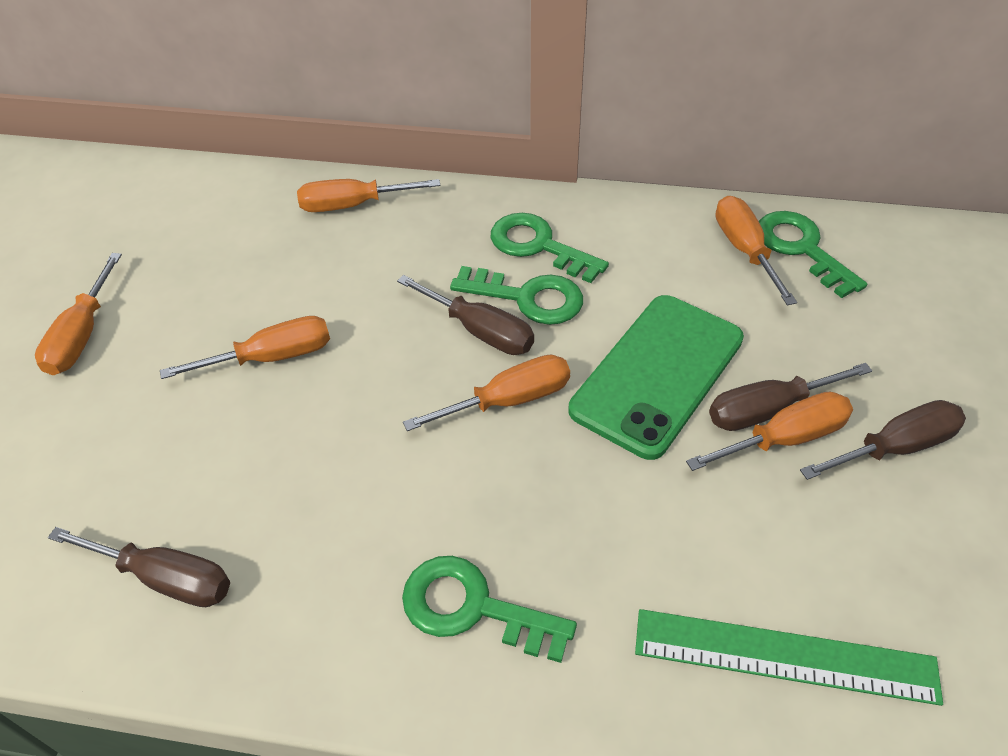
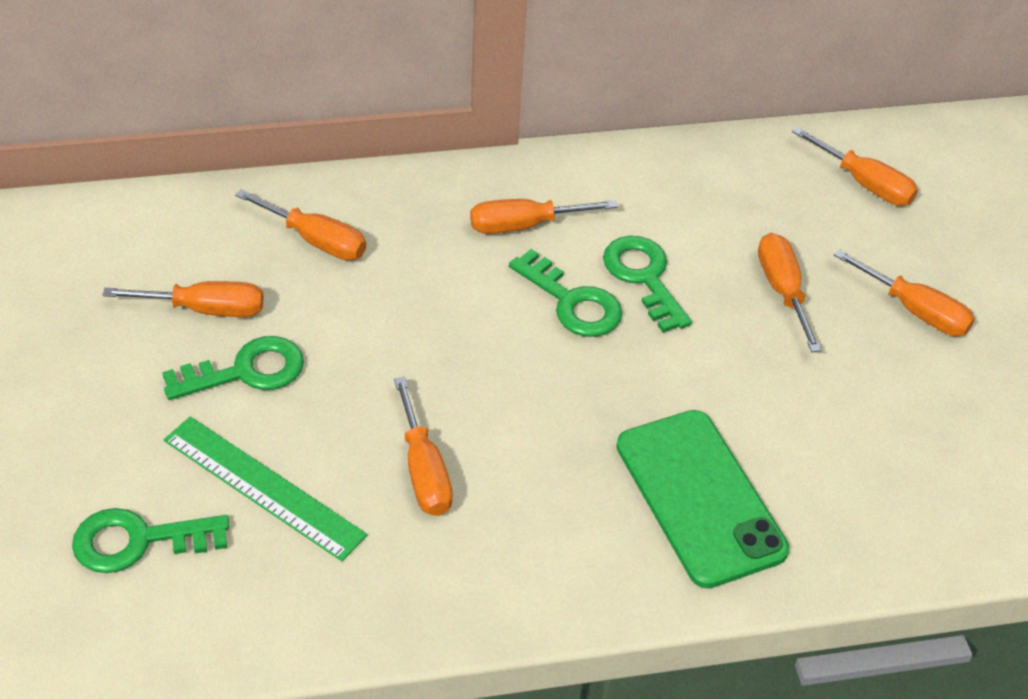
brown screwdriver: [48,527,230,607] [397,275,534,355] [709,363,872,431] [800,400,966,480] = 4 -> none = 0
orange screwdriver: [35,253,122,375] [160,316,330,379] [297,179,441,212] [403,354,570,431] [686,391,853,471] [715,196,797,305] = 6 -> [103,281,264,317] [235,189,366,261] [394,377,453,516] [470,199,618,234] [758,233,822,352] [792,127,918,206] [834,249,975,336] = 7

